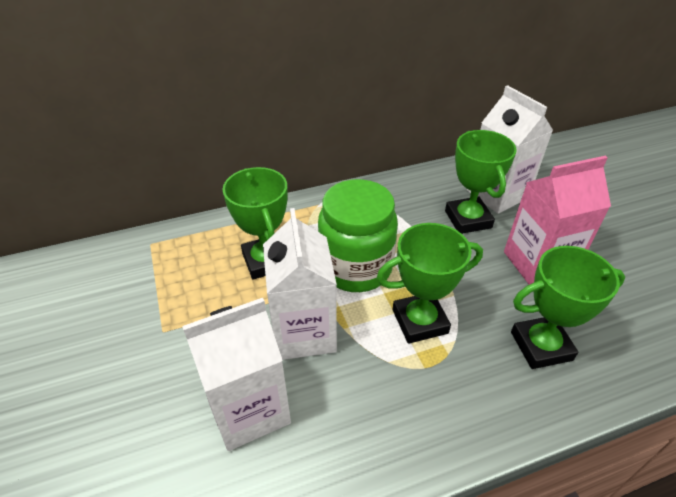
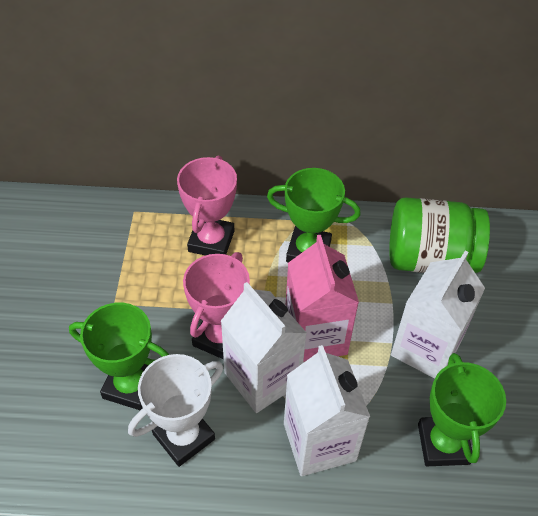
green trophy: [223,167,288,280] [377,223,483,344] [445,130,517,234] [511,246,625,369] = 4 -> [69,303,169,410] [267,168,361,262] [418,353,506,466] = 3
pink trophy: none = 0 -> [177,156,237,256] [183,252,250,359] = 2
white trophy: none = 0 -> [128,354,223,467] = 1

